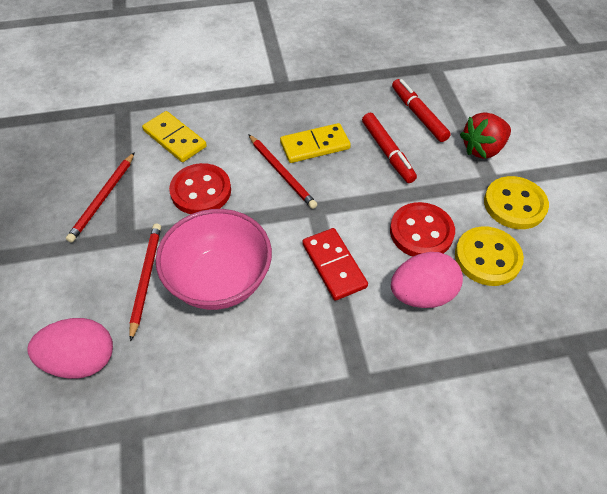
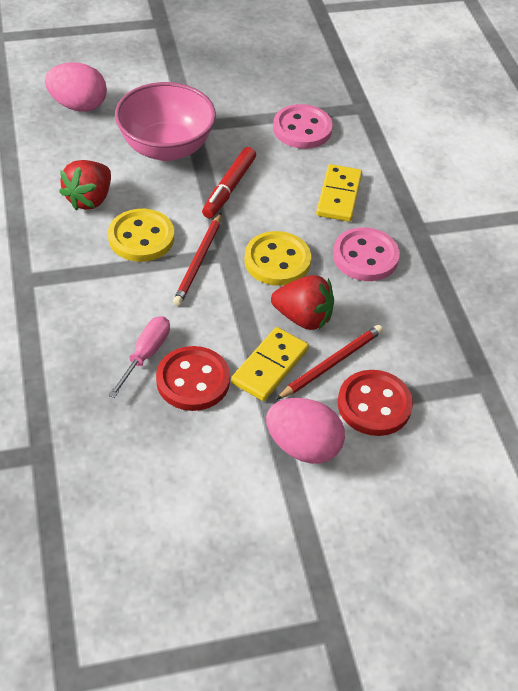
pink button: none = 0 -> [273,104,333,149] [333,227,400,281] = 2
pink screwdriver: none = 0 -> [108,316,170,398] = 1
red domino: [302,228,368,301] = 1 -> none = 0
red marker: [362,112,417,183] [392,79,451,142] = 2 -> [202,147,256,218] = 1
red pencil: [66,152,135,243] [129,223,161,342] [248,134,317,209] = 3 -> [173,213,221,306] [276,325,383,400] = 2
red strawberry: [460,112,511,159] = 1 -> [59,160,111,210] [271,275,334,330] = 2

